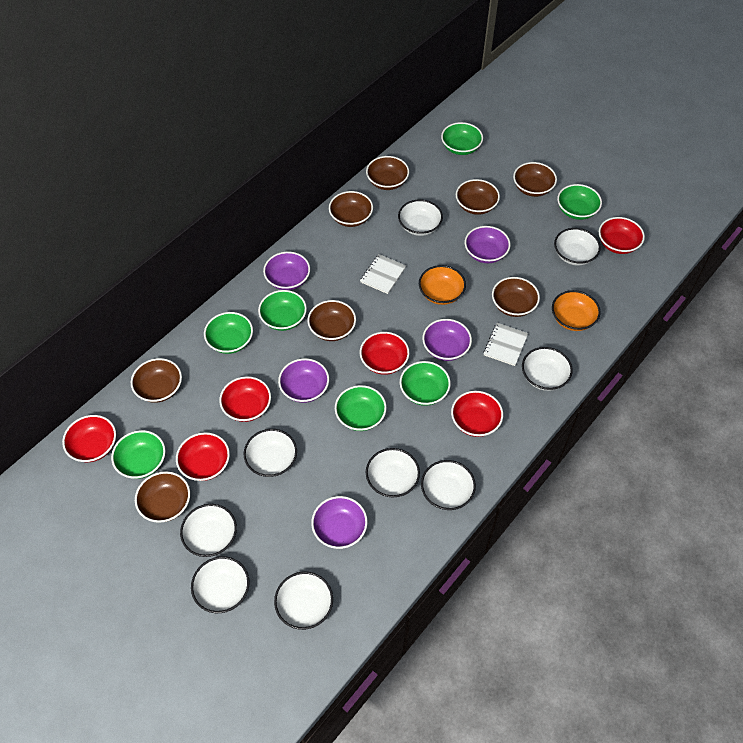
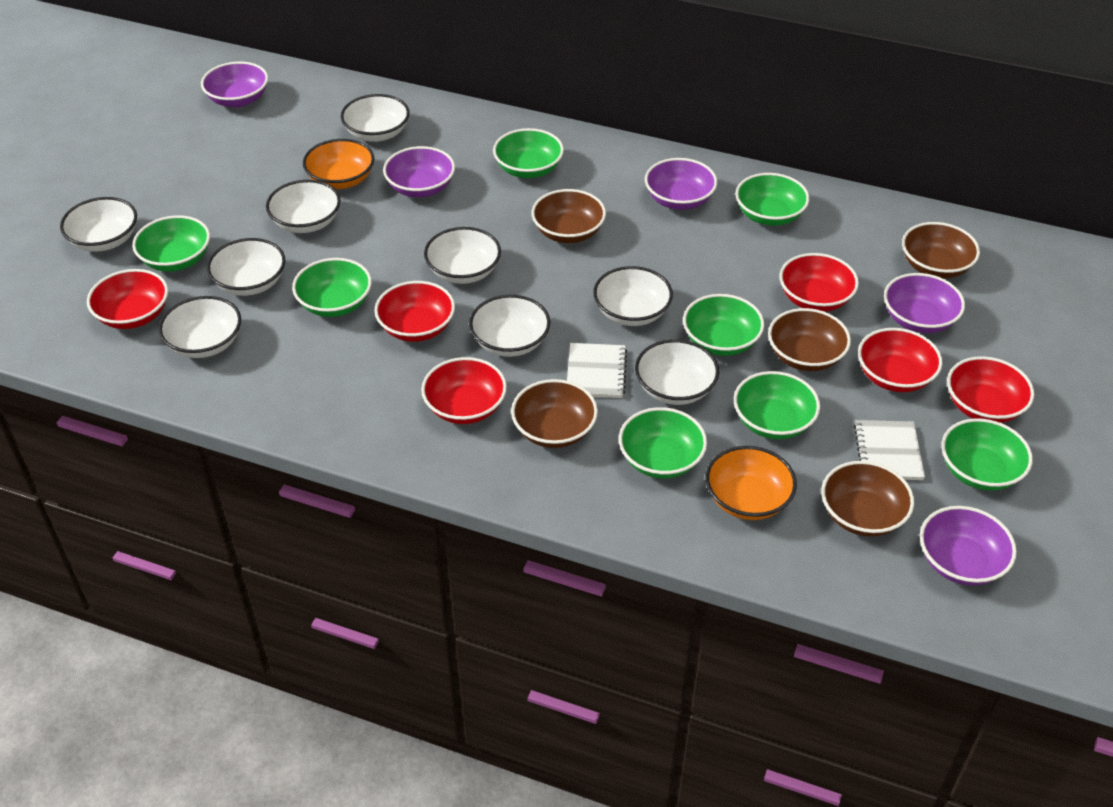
brown bowl: [131,358,182,403] [135,471,190,523] [308,300,356,341] [329,191,373,227] [366,156,409,190] [456,179,500,215] [492,277,540,317] [513,162,557,197] = 8 -> [511,379,598,448] [532,189,606,243] [768,308,851,371] [821,461,914,536] [902,222,980,278] = 5
green bowl: [111,430,166,479] [204,312,253,354] [258,290,307,331] [335,385,387,431] [400,361,451,406] [441,122,483,155] [557,184,602,220] = 7 -> [132,215,210,272] [292,258,372,317] [493,128,564,178] [619,407,707,478] [683,294,764,356] [734,371,820,439] [735,173,809,226] [941,418,1033,491] = 8

